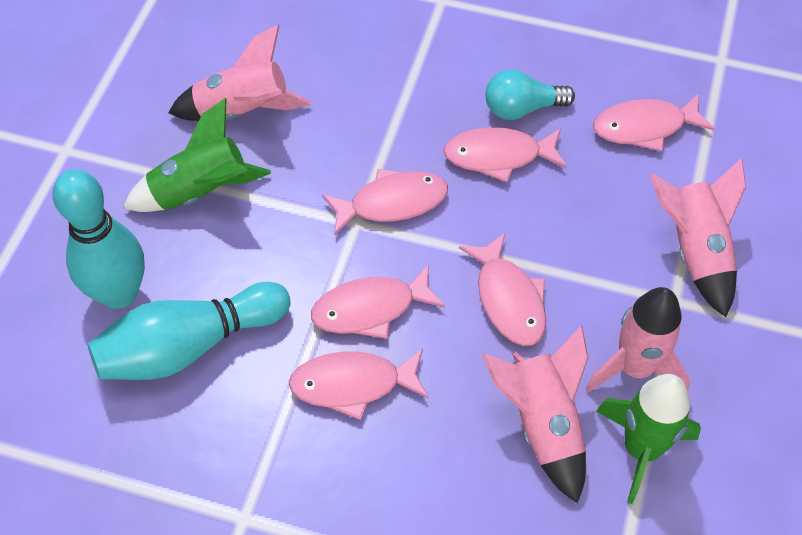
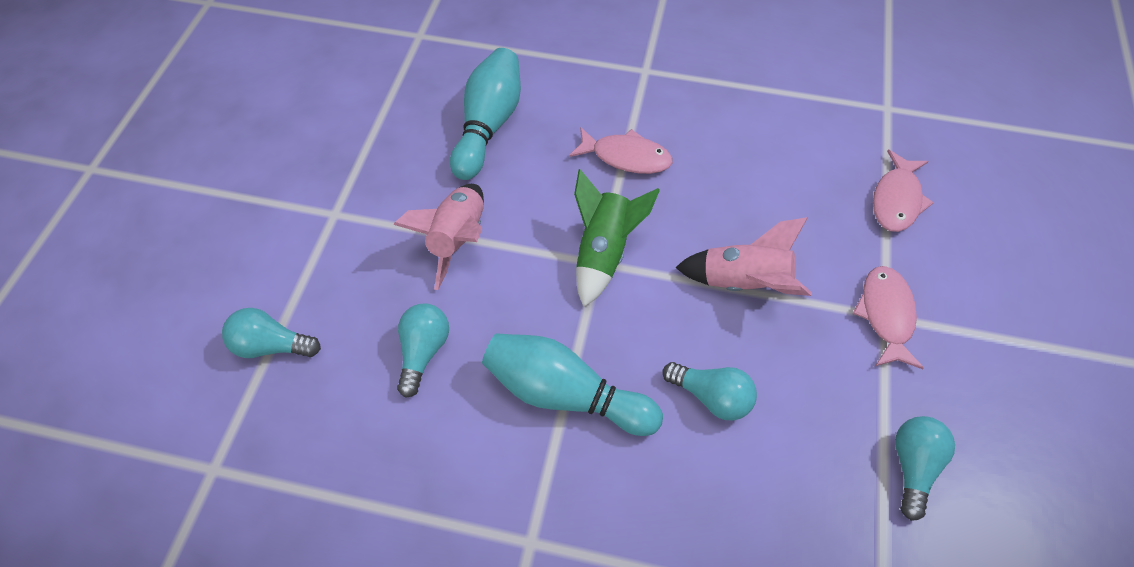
green rocket: [123,98,271,212] [596,374,701,504] = 2 -> [574,169,660,307] = 1
pink fish: [289,349,429,420] [311,264,445,339] [322,169,448,235] [443,127,567,182] [459,232,546,346] [593,93,715,151] = 6 -> [569,127,673,174] [853,266,924,369] [873,150,934,232] = 3
pink rocket: [169,25,312,121] [482,326,588,503] [586,287,690,393] [650,158,746,317] = 4 -> [393,184,484,290] [675,217,812,296] = 2
turquoise light bulb: [485,69,575,120] = 1 -> [222,308,321,358] [397,303,449,398] [662,362,757,421] [895,416,955,521] = 4

